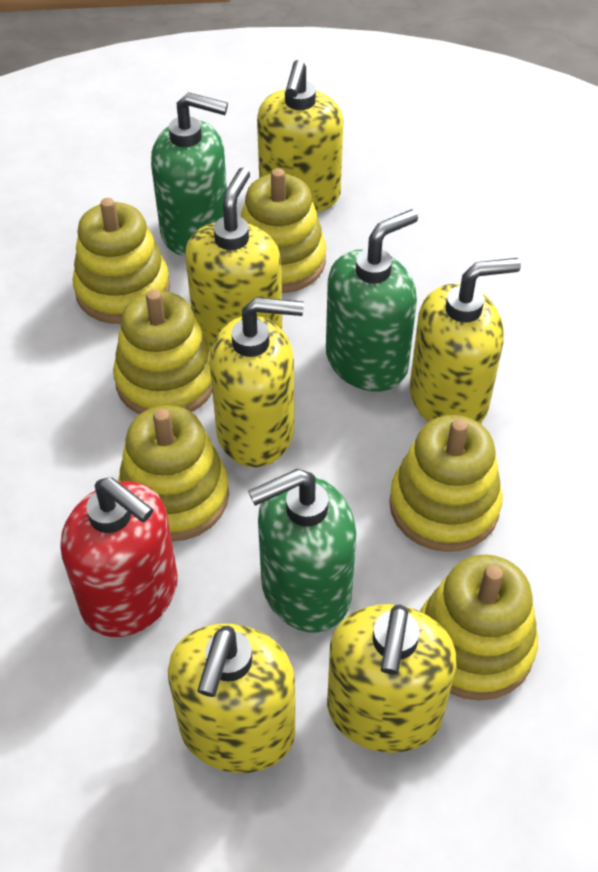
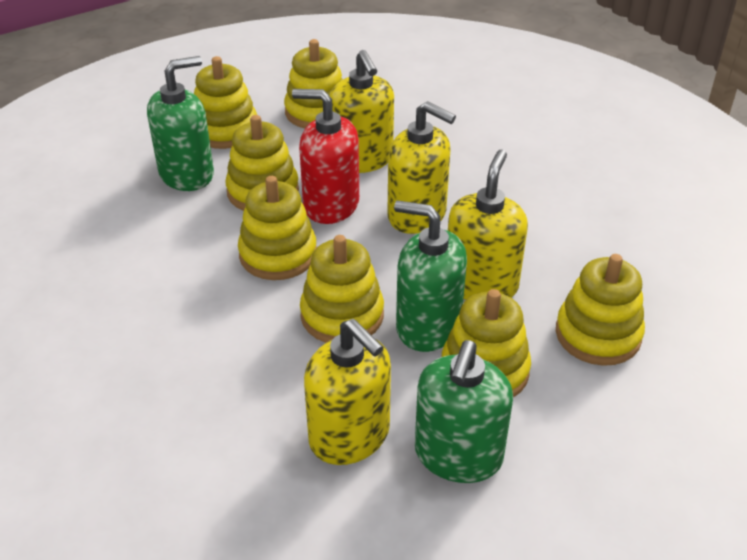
yellow soap dispenser: [168,624,295,773] [185,168,282,347] [210,297,304,467] [257,60,343,212] [327,604,457,753] [410,258,521,423] = 6 -> [304,319,391,465] [329,50,394,173] [387,101,456,234] [448,149,528,300] = 4
yellow stacking toy: [72,198,170,324] [113,290,212,415] [118,405,229,542] [241,168,326,293] [389,415,503,552] [420,554,538,701] = 6 -> [194,56,257,149] [225,115,299,211] [238,176,317,280] [284,39,343,128] [300,235,384,343] [442,289,531,398] [556,254,645,366] = 7

